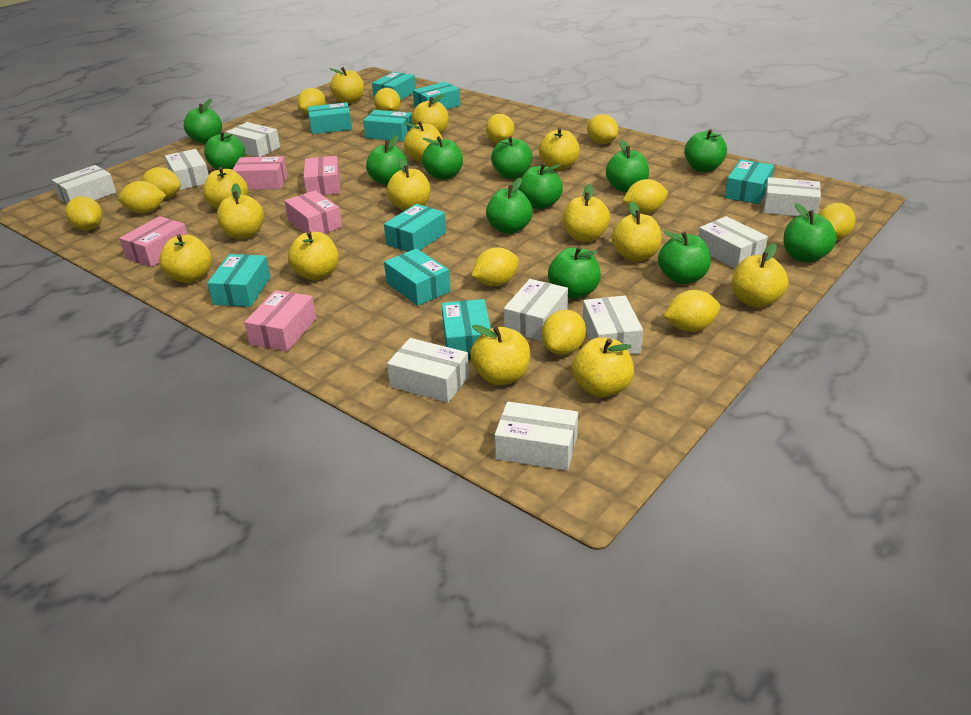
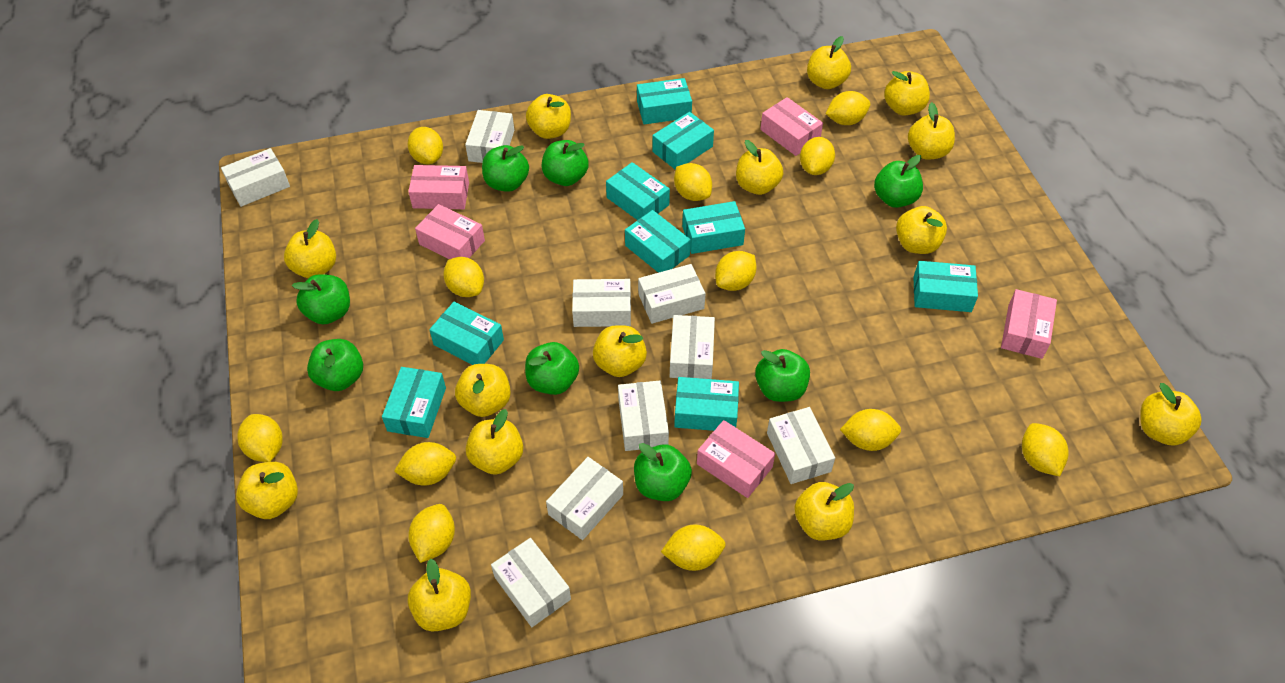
green apple: [184,99,222,144] [204,131,245,170] [366,135,408,185] [422,136,463,180] [486,178,533,234] [491,136,533,179] [518,163,563,209] [548,246,601,299] [606,140,649,192] [658,230,711,284] [684,129,727,172] [783,203,837,263] = 12 -> [292,274,350,325] [307,339,363,391] [482,145,529,192] [525,342,579,395] [542,140,589,186] [634,443,692,501] [755,349,810,402] [874,155,923,208] = 8

